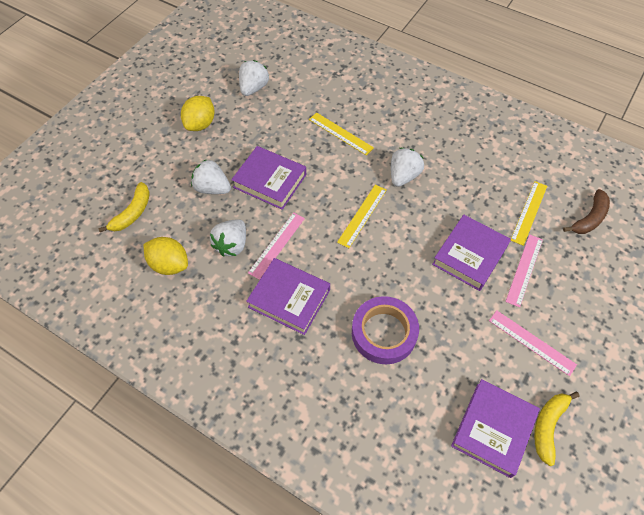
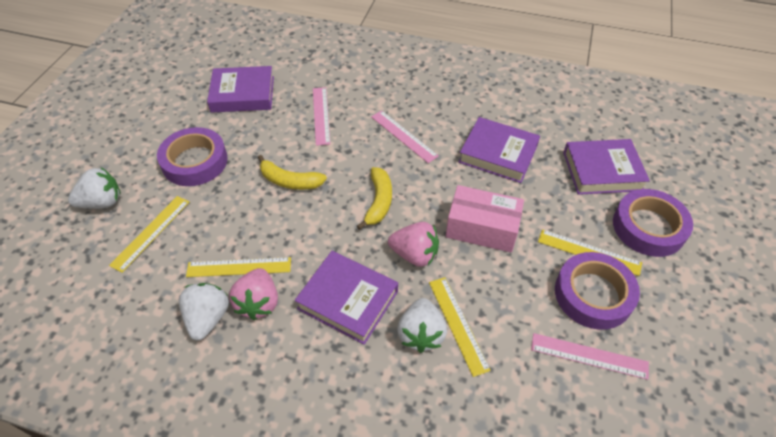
brown banana: [563,189,610,234] = 1 -> none = 0
pink box: none = 0 -> [446,185,524,253] = 1
pink strawberry: none = 0 -> [229,268,278,320] [388,222,439,267] = 2
purple tape: [352,296,419,364] = 1 -> [157,127,228,186] [555,252,640,330] [613,189,693,257] = 3
white strawberry: [191,159,231,194] [210,219,246,257] [239,60,269,96] [391,148,424,187] = 4 -> [68,167,121,209] [179,283,229,340] [397,298,447,353] = 3
yellow lemon: [143,237,188,275] [181,96,215,131] = 2 -> none = 0
yellow ruler: [309,112,374,156] [337,185,387,248] [511,181,547,246] = 3 -> [109,196,189,273] [186,257,291,277] [429,277,491,377] [538,229,642,276] = 4

